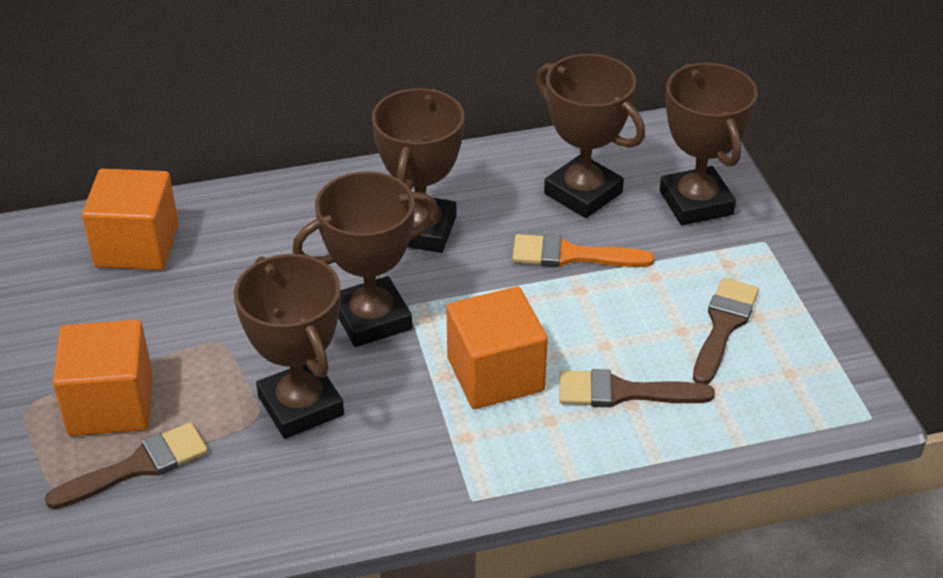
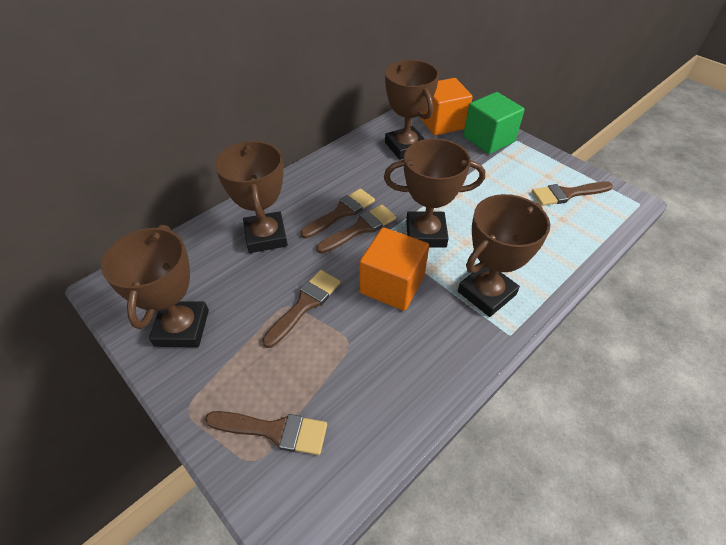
brown brush: [45,422,208,509] [559,369,715,408] [693,278,759,385] = 3 -> [205,411,327,455] [262,270,341,348] [301,188,375,239] [316,205,396,254] [532,182,613,206] = 5
green cube: none = 0 -> [463,92,525,154] = 1
orange brush: [512,234,654,267] = 1 -> none = 0
orange cube: [52,320,153,436] [82,169,179,270] [446,287,548,409] = 3 -> [359,227,429,311] [420,78,473,136] = 2

